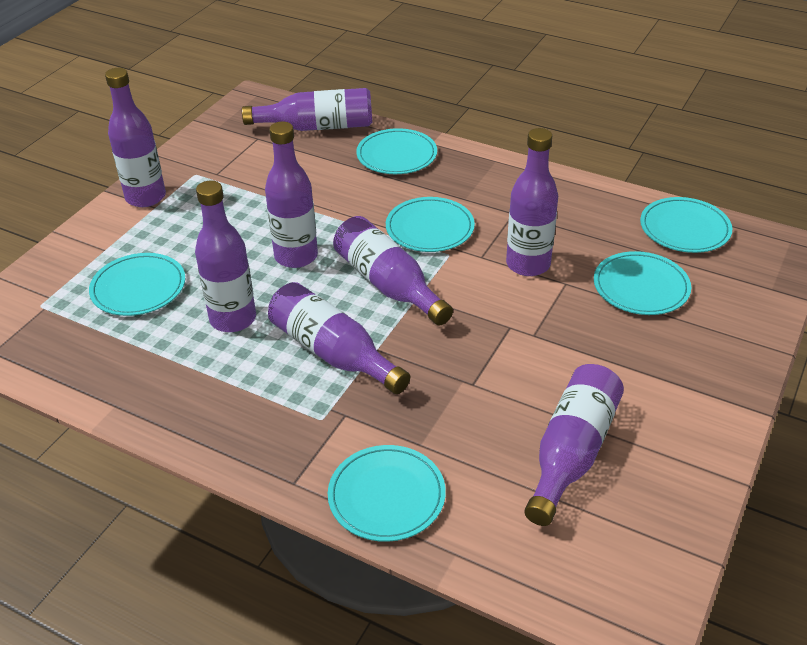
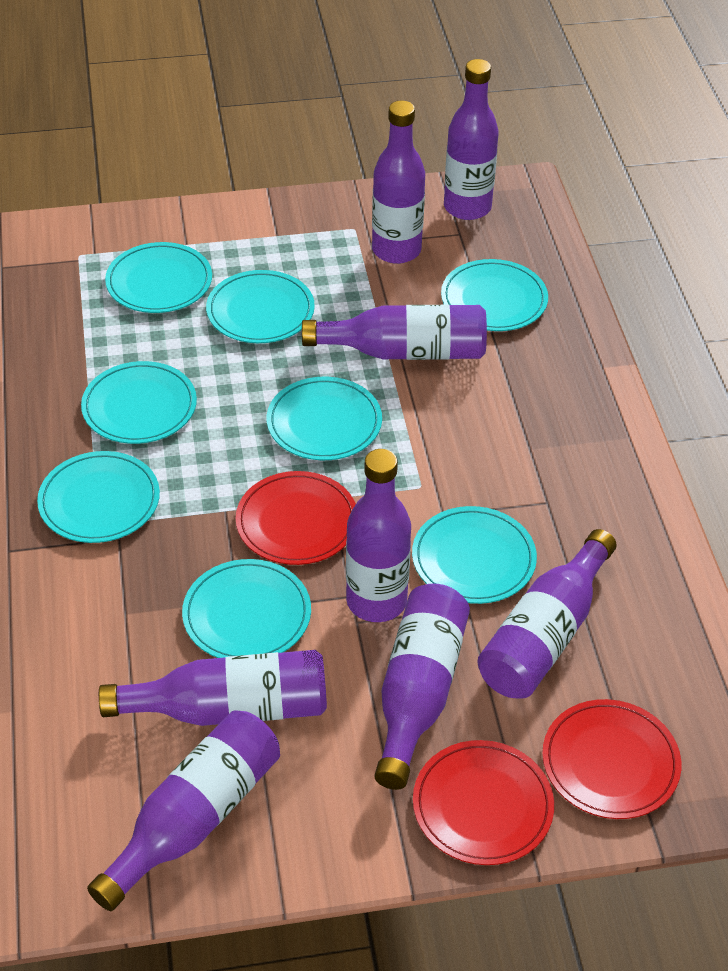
red plate: none = 0 -> [236,471,356,565] [413,740,554,865] [542,699,681,819] = 3
turquoise plate: [89,253,185,316] [328,445,446,542] [356,128,437,174] [386,197,475,252] [594,251,691,315] [640,197,732,253] = 6 -> [37,451,160,543] [81,361,197,444] [105,242,212,313] [182,559,311,658] [206,270,315,343] [267,377,382,460] [412,506,537,604] [441,259,548,331] = 8

